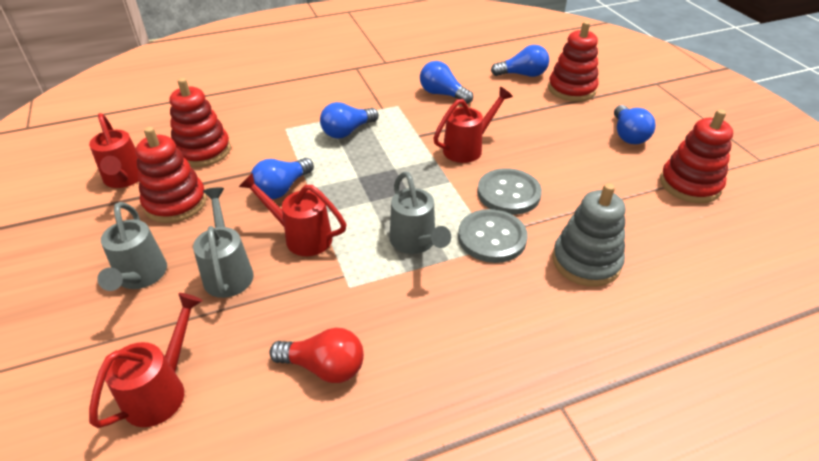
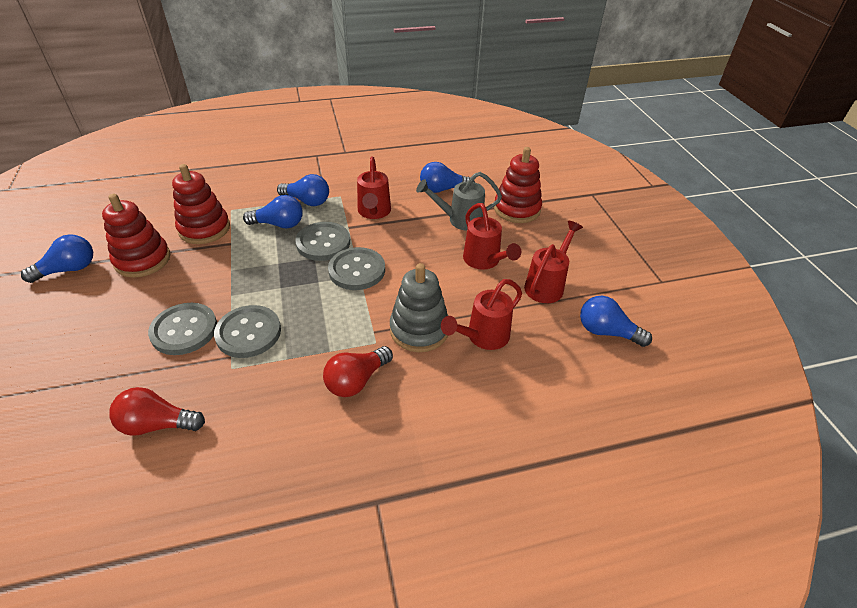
grey button: [458,209,528,263] [477,168,542,215] = 2 -> [148,303,217,355] [214,305,281,358] [295,222,350,261] [328,247,385,290] = 4
grey watering can: [97,202,167,291] [193,187,254,298] [390,172,451,254] = 3 -> [416,172,502,231] = 1
red light bulb: [269,327,364,383] = 1 -> [109,387,205,436] [323,346,393,397] = 2
red stacking toy: [136,127,207,223] [169,78,231,167] [548,21,599,102] [660,109,733,203] = 4 -> [102,194,170,278] [172,164,230,244] [494,147,542,223] = 3

